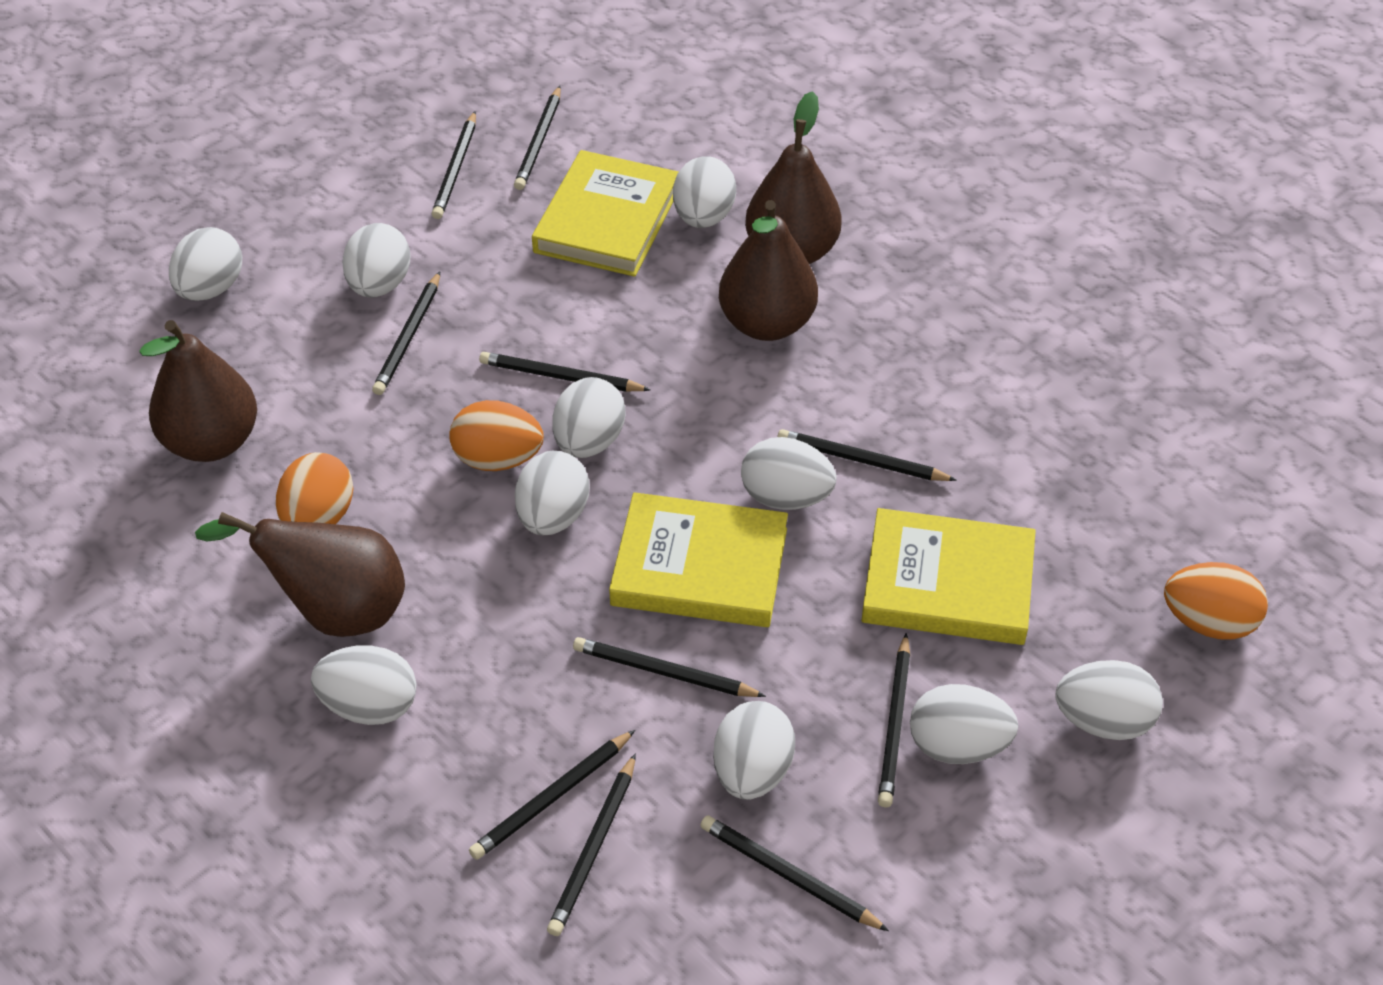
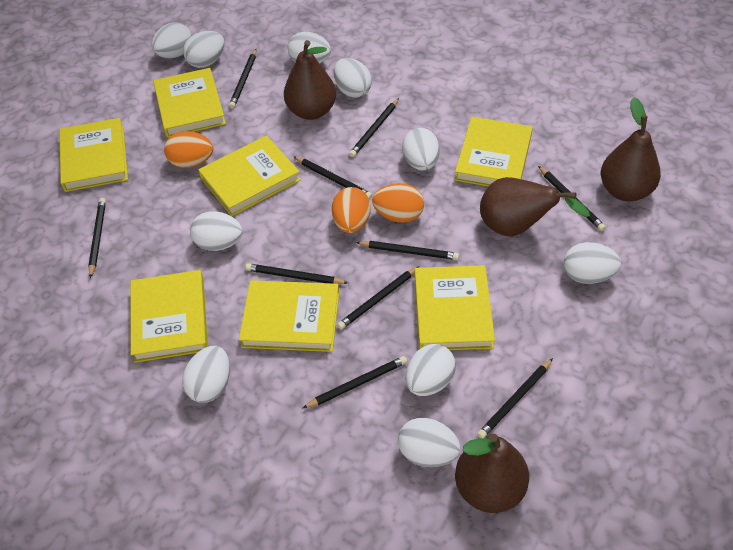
yellow book: [532,150,678,277] [609,492,788,627] [861,508,1036,645] = 3 -> [59,118,128,192] [131,270,208,363] [153,68,226,138] [198,136,301,216] [239,280,339,352] [415,265,495,350] [455,117,533,187] = 7

